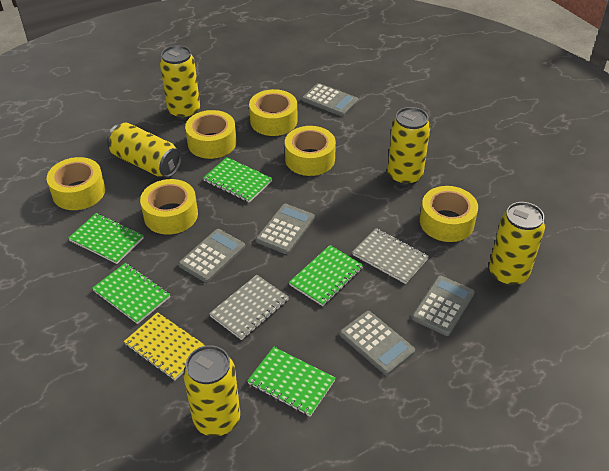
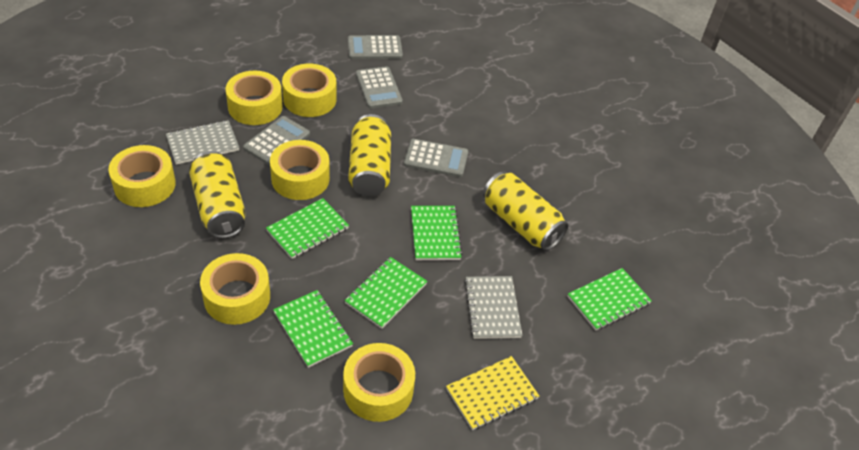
grey calculator: [178,229,245,283] [256,204,315,254] [302,83,358,116] [340,311,415,375] [412,276,475,336] = 5 -> [243,116,310,165] [348,35,403,59] [356,66,403,109] [404,139,468,177] = 4
yellow can: [107,123,182,178] [160,45,200,120] [183,345,240,436] [388,107,430,186] [489,202,545,286] = 5 -> [189,151,246,239] [348,114,391,196] [483,172,568,251] = 3

